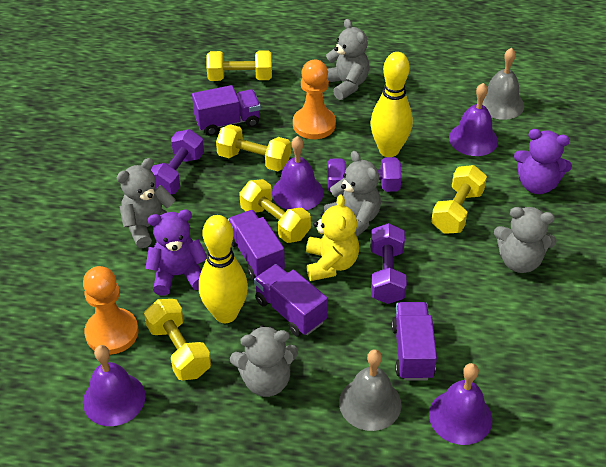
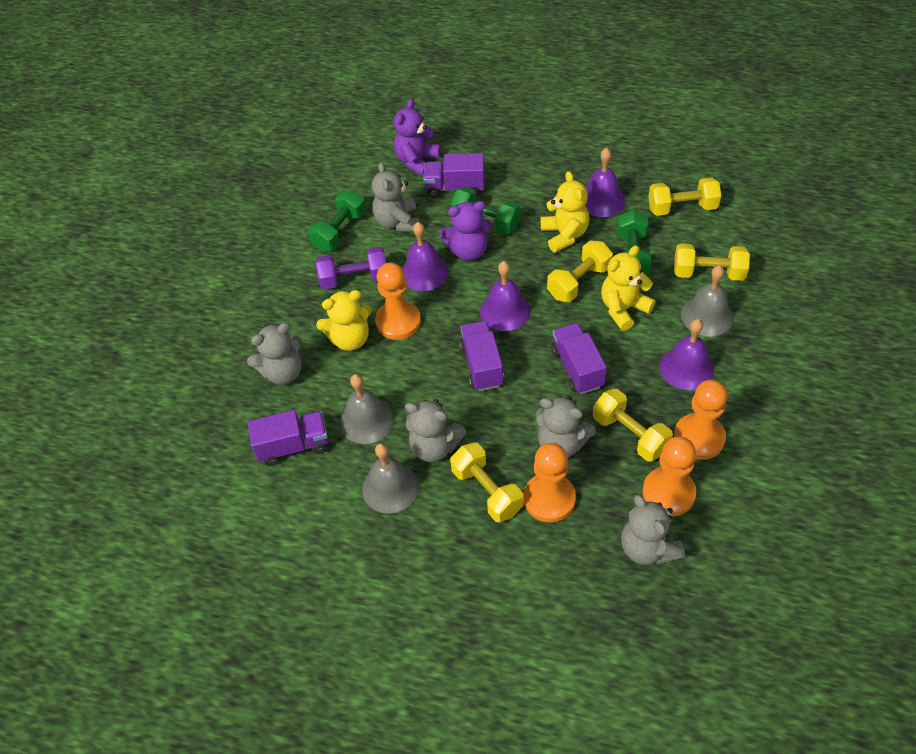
green dumbbell: none = 0 -> [308,190,366,252] [451,187,521,234] [617,210,651,276] = 3
grey bell: [339,349,401,431] [482,48,524,120] = 2 -> [340,374,394,444] [362,443,419,514] [681,265,733,336] = 3
orange pawn: [83,266,139,355] [293,60,336,139] = 2 -> [375,262,421,340] [523,443,576,522] [643,436,696,517] [674,380,727,460] = 4
purple dumbbell: [150,129,204,194] [327,157,402,192] [371,223,407,304] = 3 -> [316,247,386,290] = 1
yellow bowling pin: [199,215,248,323] [370,52,413,157] = 2 -> none = 0
yellow teddy bear: [306,195,359,281] = 1 -> [316,290,372,351] [540,171,589,253] [601,245,656,331] = 3

